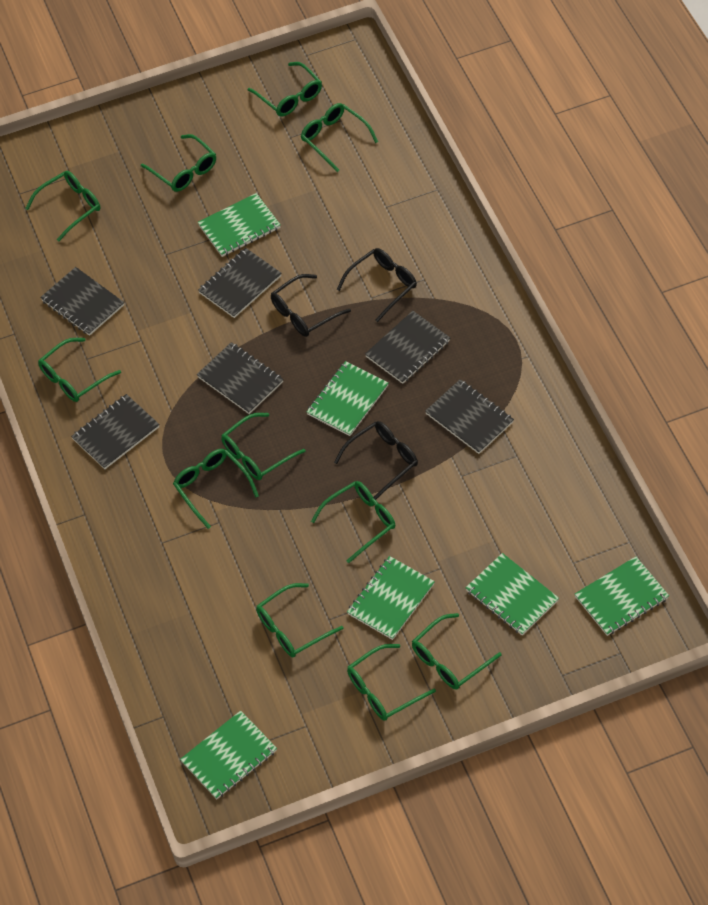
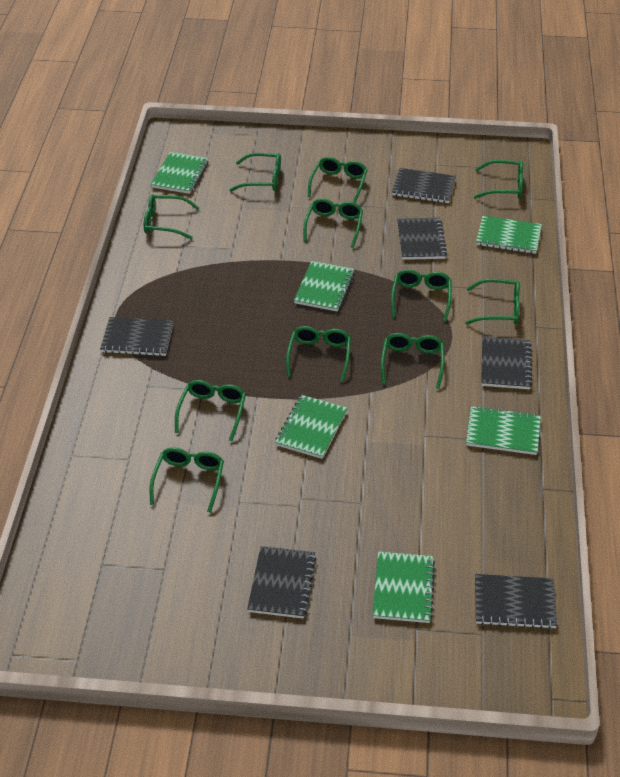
black glasses: [271,274,351,337] [334,421,418,500] [337,248,417,322] = 3 -> none = 0

